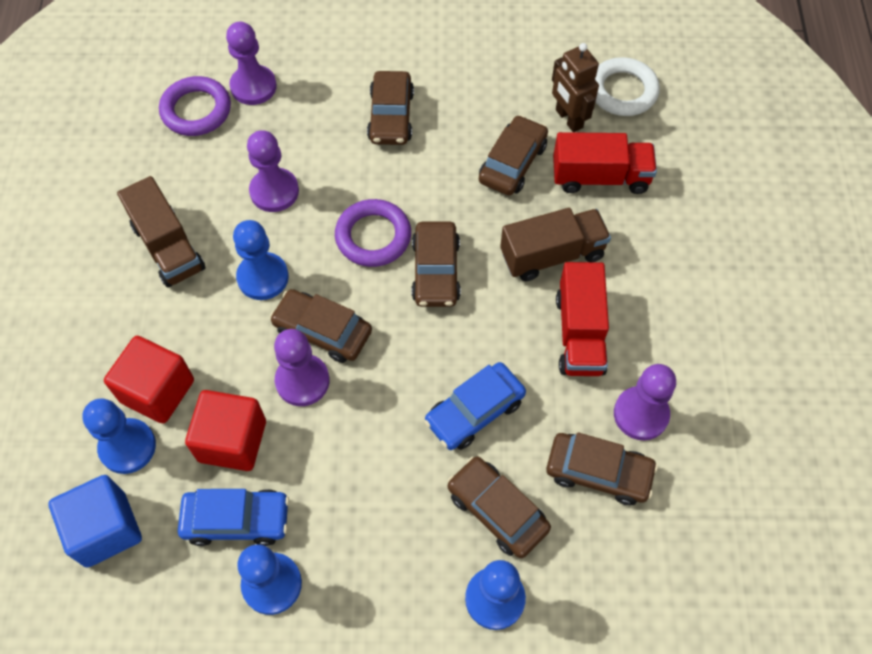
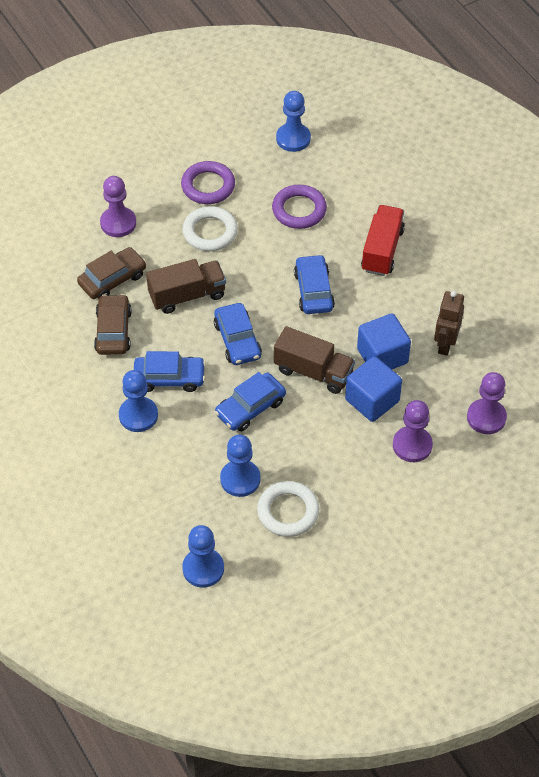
blue car: [178,489,289,546] [424,362,526,450] = 2 -> [134,351,206,392] [214,303,262,365] [215,372,286,431] [294,254,335,314] = 4
blue cube: [48,475,142,567] = 1 -> [345,356,402,422] [357,313,411,369] = 2
brown car: [270,289,372,363] [367,71,414,145] [411,222,461,307] [448,456,551,558] [479,115,548,196] [546,432,658,505] = 6 -> [77,247,146,299] [94,294,132,355] = 2
purple pawn: [226,22,277,105] [247,130,299,212] [274,329,330,406] [614,364,676,440] = 4 -> [100,176,136,237] [393,400,433,462] [467,372,507,434] = 3
red cube: [104,336,194,424] [185,390,266,471] = 2 -> none = 0
red truck: [553,132,657,194] [556,262,609,376] = 2 -> [361,205,405,276] = 1
white ring: [595,57,660,116] = 1 -> [182,206,238,251] [257,481,319,537] = 2

